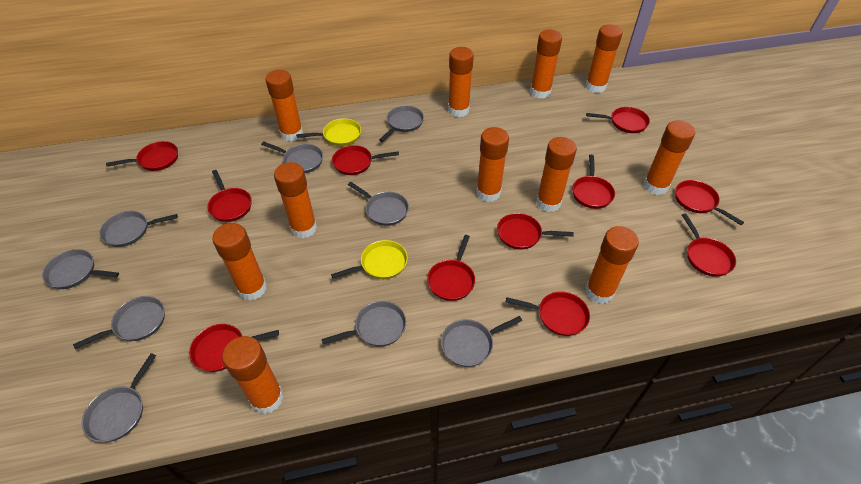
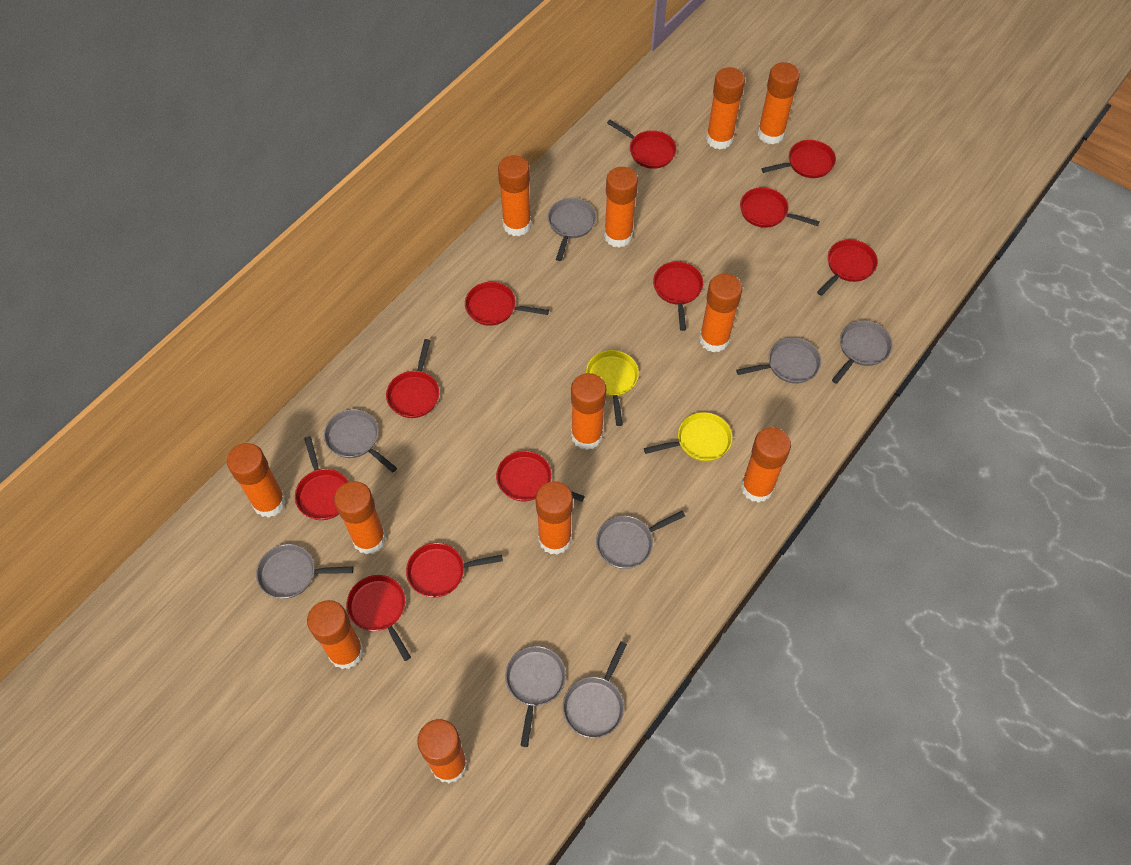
grey pan: [42,249,119,289] [73,296,165,349] [82,353,156,442] [100,211,178,247] [261,141,323,173] [322,301,406,346] [348,182,409,226] [379,106,424,142] [441,316,522,367] = 9 -> [256,544,353,599] [324,409,397,472] [505,646,566,747] [548,198,596,261] [563,641,627,738] [596,511,685,569] [736,337,821,383] [832,320,892,384] = 8
orange glue stick: [212,223,267,300] [222,336,284,414] [265,70,303,141] [274,162,317,238] [448,47,474,117] [476,127,509,202] [530,30,562,99] [536,137,577,212] [585,24,623,93] [585,226,639,304] [643,120,695,195] = 11 -> [227,443,286,518] [307,600,364,669] [334,481,386,554] [417,719,467,783] [498,155,531,236] [536,481,573,555] [571,373,606,450] [604,167,638,248] [699,273,742,352] [706,67,745,149] [741,427,791,503] [758,62,800,145] = 12

